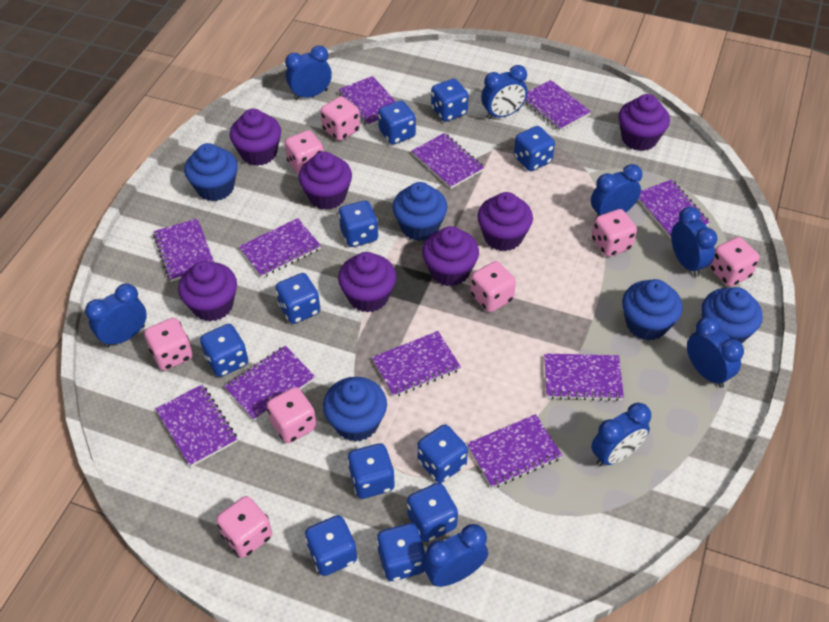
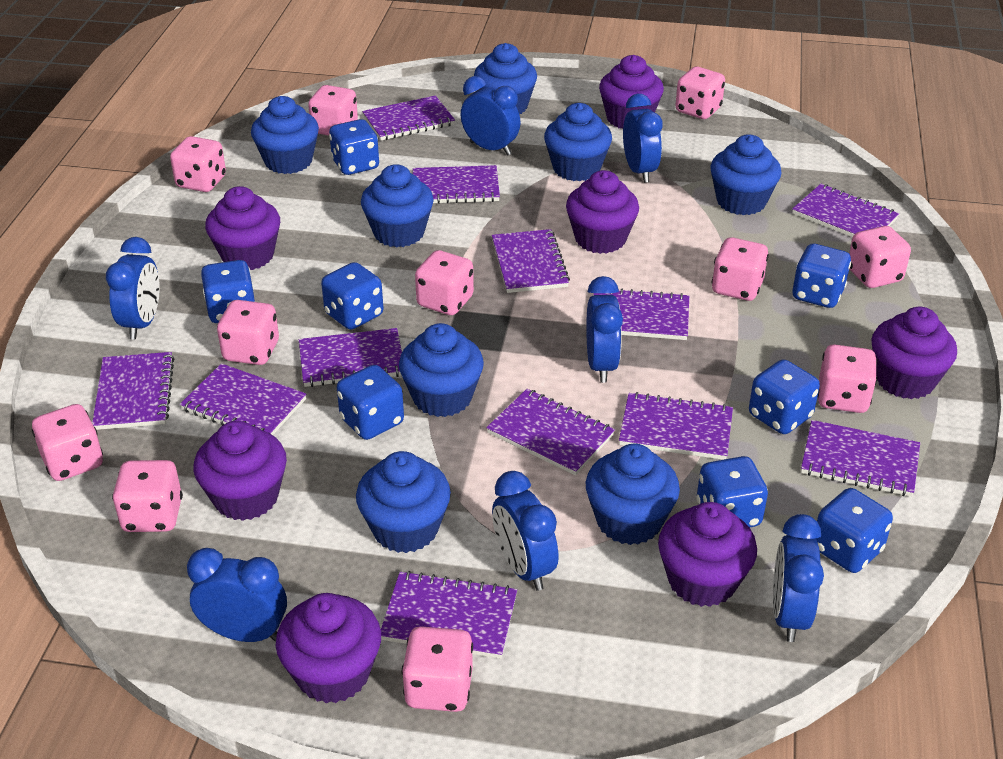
blue clock: [85,284,147,348] [285,46,332,100] [423,524,488,587] [481,65,528,120] [591,164,642,219] [591,403,651,467] [671,207,718,277] [687,317,744,388] = 8 -> [106,237,160,339] [187,548,287,642] [461,76,520,155] [492,471,559,591] [586,276,623,383] [623,94,663,183] [773,514,824,642] = 7
blue cupcake: [184,143,238,201] [323,377,387,442] [392,182,447,241] [622,279,683,341] [701,287,763,344] = 5 -> [251,96,319,174] [356,451,451,553] [361,164,434,248] [399,323,484,417] [474,43,537,114] [544,103,612,181] [586,444,680,545] [710,134,782,215] = 8
blue dice: [200,324,248,377] [275,273,320,324] [305,515,357,576] [338,200,379,247] [347,443,395,499] [377,523,426,581] [378,100,416,144] [407,483,458,542] [417,424,468,483] [431,79,468,122] [514,126,555,171] = 11 -> [201,260,255,323] [321,262,383,330] [329,119,379,175] [337,365,404,440] [697,456,768,528] [749,359,820,434] [793,244,851,308] [815,488,893,573] = 8
pink dice: [144,318,193,371] [216,496,272,558] [267,387,317,443] [285,130,324,174] [320,96,360,141] [470,261,516,312] [592,209,637,257] [709,237,759,287] = 8 -> [32,404,103,481] [112,460,183,532] [170,136,226,192] [217,300,279,365] [308,85,358,136] [402,626,473,712] [415,250,474,315] [675,67,725,119] [712,237,769,301] [818,344,877,413] [849,226,911,288] = 11
purple notebook: [153,218,214,282] [155,385,237,467] [224,346,315,421] [239,218,321,278] [338,76,396,126] [372,331,461,397] [412,133,484,189] [467,414,563,488] [525,80,591,131] [544,354,624,401] [638,179,710,239] = 11 -> [92,352,174,430] [180,363,306,435] [299,328,402,387] [362,95,455,140] [381,571,517,659] [413,165,500,204] [486,389,615,475] [492,229,570,293] [593,289,689,340] [619,392,733,460] [792,184,899,237] [801,420,920,497] = 12

